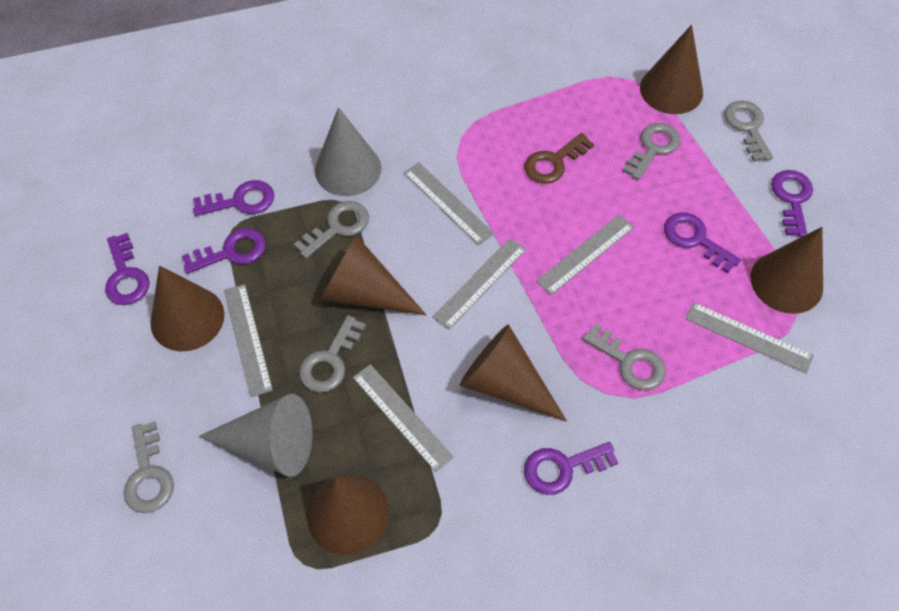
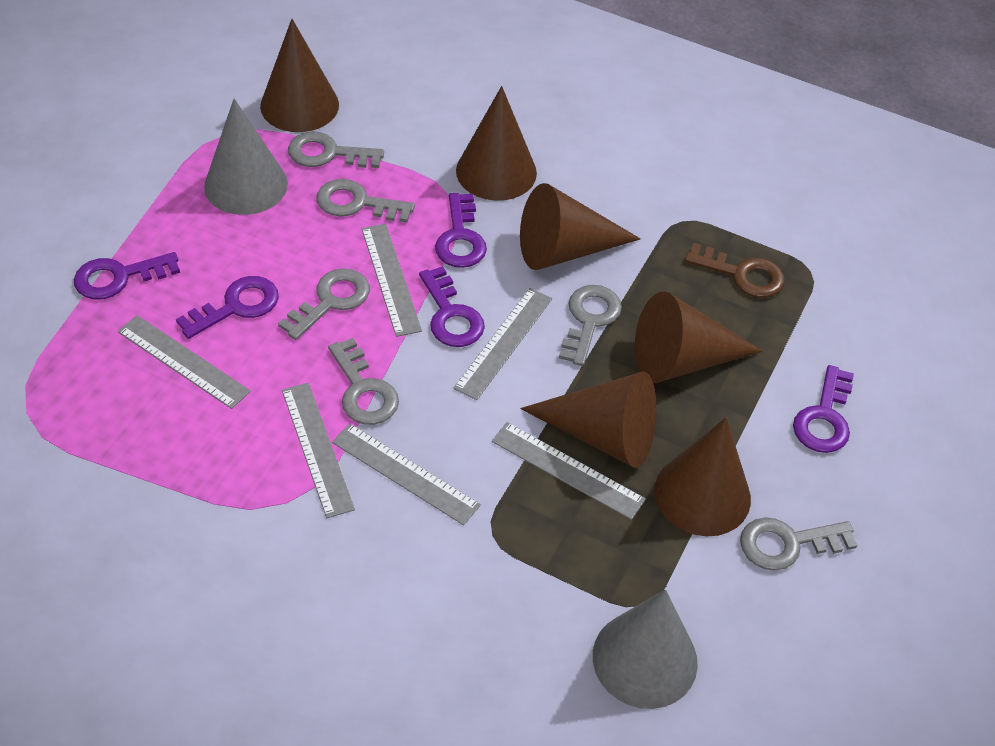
purple key: [105,233,150,305] [182,228,266,274] [193,180,274,216] [524,442,618,495] [664,212,741,273] [771,170,813,237] = 6 -> [74,252,180,300] [176,276,279,339] [419,266,485,347] [435,193,487,268] [793,365,854,453] = 5

